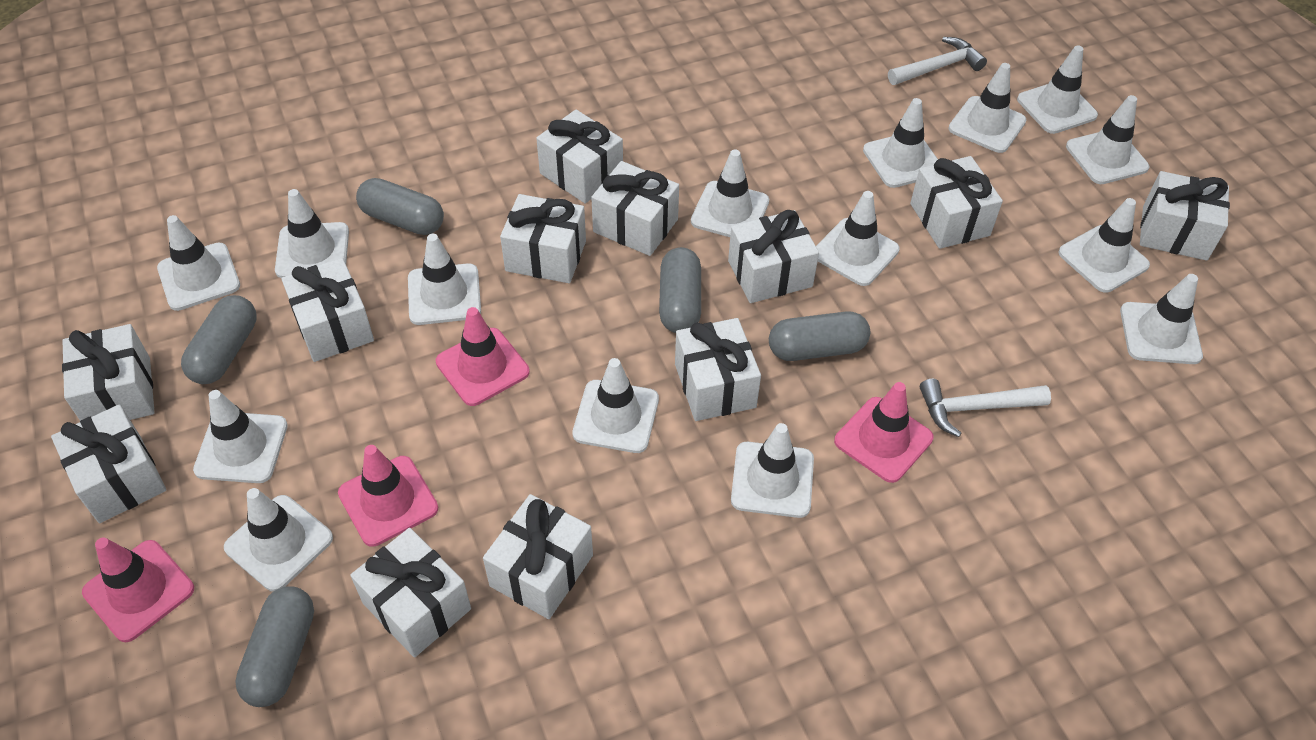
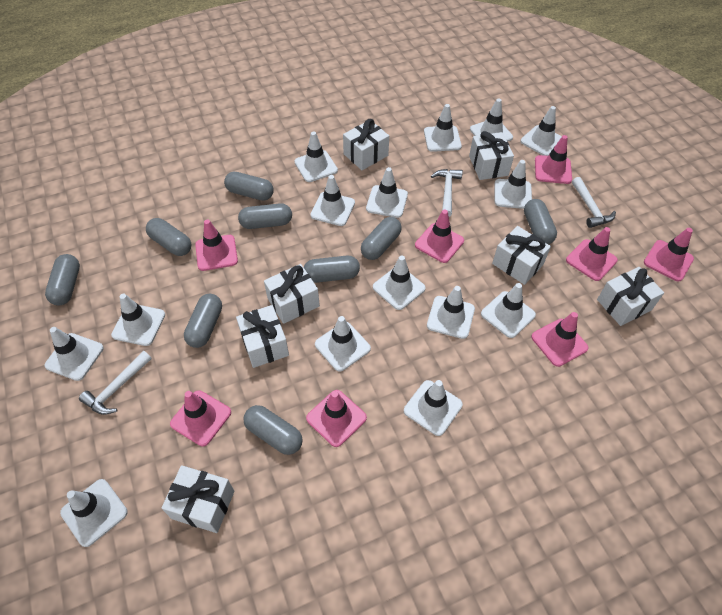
grey capsule: [181,295,257,384] [235,586,314,707] [356,178,444,235] [659,247,701,333] [769,311,870,361] = 5 -> [45,254,80,305] [146,218,191,256] [184,294,222,348] [224,172,274,201] [238,203,292,229] [243,405,303,455] [304,256,360,283] [361,217,402,260] [524,199,557,244] = 9
pink traffic cone: [82,537,194,642] [338,445,438,547] [436,307,530,406] [834,382,933,483] = 4 -> [170,390,231,446] [195,220,238,271] [306,390,367,447] [415,209,464,263] [531,312,589,367] [535,135,572,184] [566,227,618,281] [644,228,694,281] = 8
white gift: [51,404,166,523] [62,324,155,421] [281,258,374,362] [350,528,471,657] [483,494,593,619] [500,194,586,283] [536,110,623,204] [591,161,679,256] [675,318,761,421] [728,210,819,303] [910,156,1003,249] [1140,171,1230,261] = 12 -> [161,465,234,533] [236,305,289,368] [264,264,320,324] [343,119,389,170] [469,131,514,180] [492,226,551,285] [597,267,664,326] = 7
white hammer: [888,37,987,85] [919,379,1051,437] = 2 -> [79,351,152,415] [431,169,463,217] [572,177,616,228] = 3

